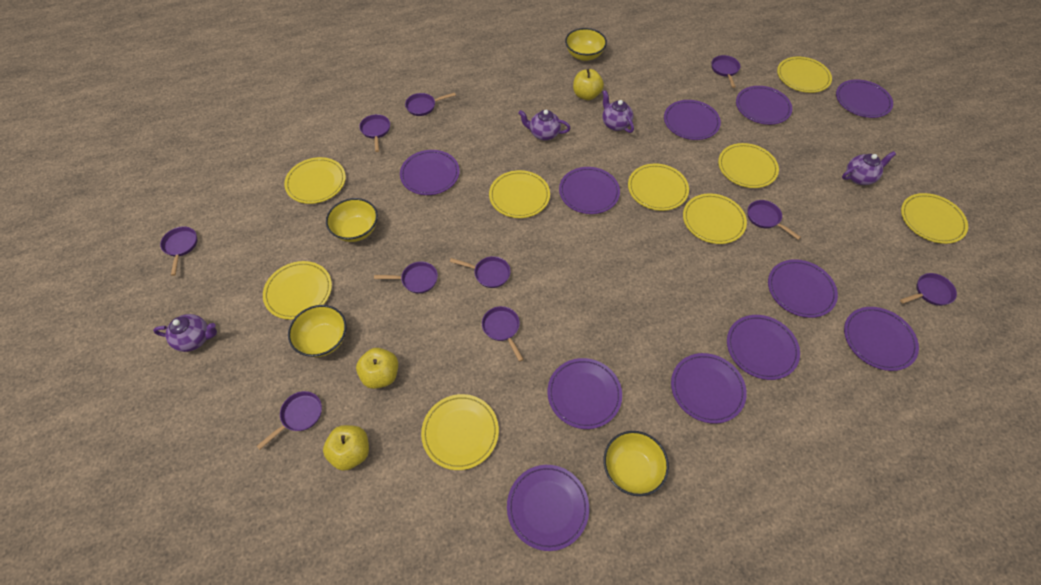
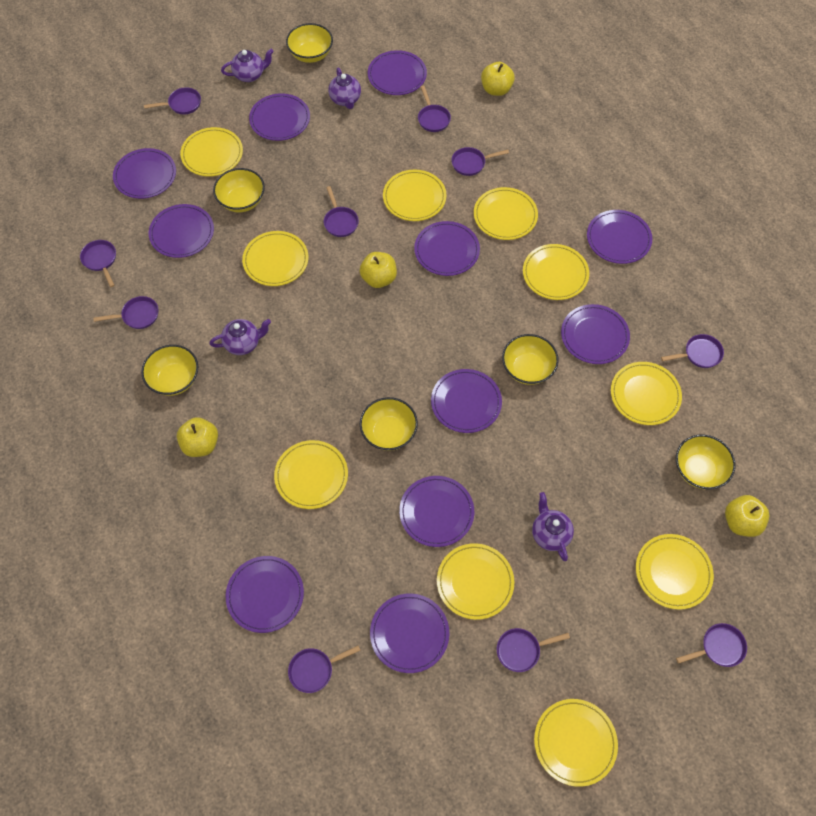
yellow apple: [323,425,369,471] [356,348,398,389] [573,69,604,100] = 3 -> [177,417,218,457] [360,252,397,288] [481,62,515,96] [725,495,769,537] = 4
yellow bowl: [288,305,347,357] [326,198,378,242] [565,28,607,61] [603,431,669,496] = 4 -> [141,345,198,396] [213,168,265,212] [286,23,333,63] [360,397,418,451] [502,334,559,385] [676,434,735,490] = 6
yellow plate: [263,261,332,320] [284,157,346,204] [421,394,499,470] [489,170,550,218] [628,164,689,211] [683,194,747,244] [718,143,779,188] [777,57,832,93] [901,193,968,244] = 9 -> [180,127,243,177] [242,231,309,286] [274,440,348,509] [383,170,447,221] [437,543,514,620] [474,187,538,240] [523,244,589,300] [534,699,618,787] [611,362,682,425] [636,534,714,610] = 10

